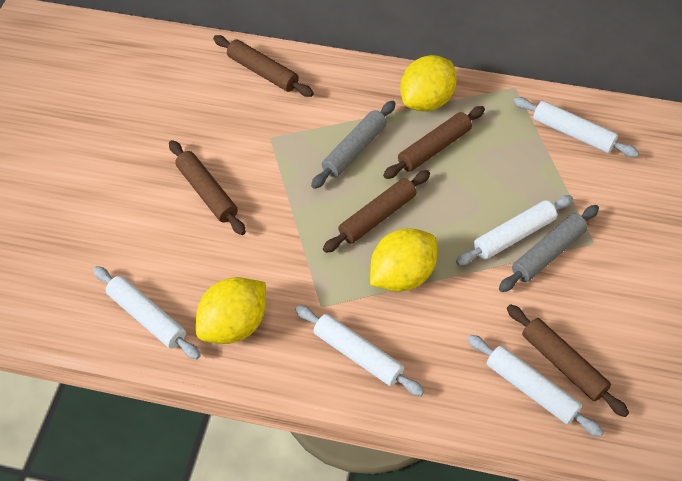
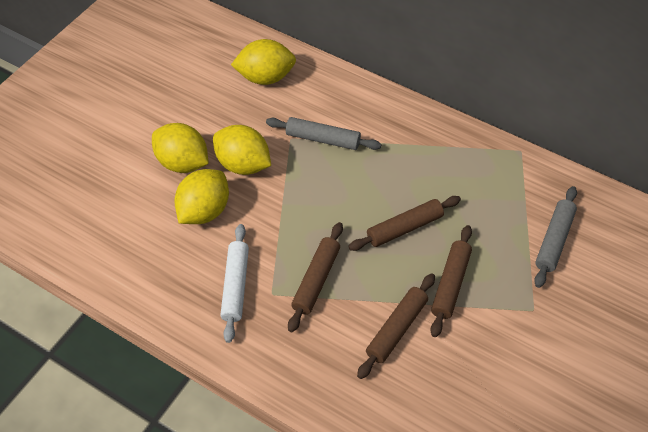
brown rolling pin: [169,140,246,235] [213,35,314,97] [323,170,430,253] [383,106,485,179] [507,304,629,417] = 5 -> [288,222,343,332] [348,196,461,251] [357,273,435,379] [430,225,472,337] = 4
white rolling pin: [93,266,201,359] [296,305,424,396] [456,195,573,265] [468,335,604,437] [513,97,639,157] = 5 -> [220,224,249,343] = 1
yellow lemon: [196,277,266,344] [370,228,437,292] [400,55,457,111] = 3 -> [152,123,209,173] [175,169,229,224] [213,125,271,175] [231,39,296,85] = 4

